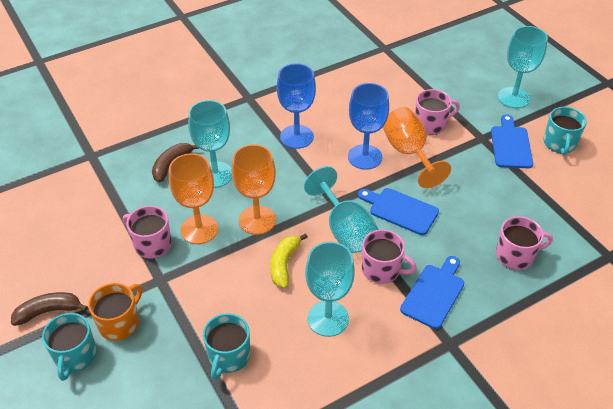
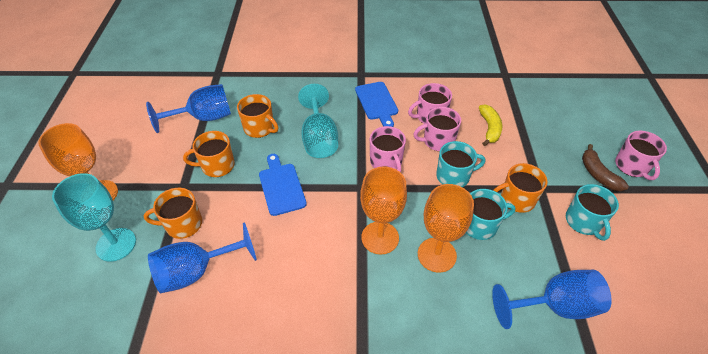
blue cutting board: [358,188,439,235] [400,256,464,329] [491,114,533,168] = 3 -> [259,154,307,216] [355,82,398,127] = 2
blue goblet: [277,63,316,149] [348,83,389,170] = 2 -> [146,84,231,133] [148,222,257,293] [492,270,612,329] = 3
brown banana: [11,292,88,326] [152,143,199,182] = 2 -> [582,144,629,191] = 1
orange mug: [88,283,142,341] = 1 -> [144,188,202,239] [183,131,235,177] [237,94,278,138] [493,163,548,213] = 4
turquoise goblet: [188,100,232,188] [304,166,379,253] [305,242,355,337] [498,26,548,108] = 4 -> [52,173,136,262] [298,84,338,158] = 2

